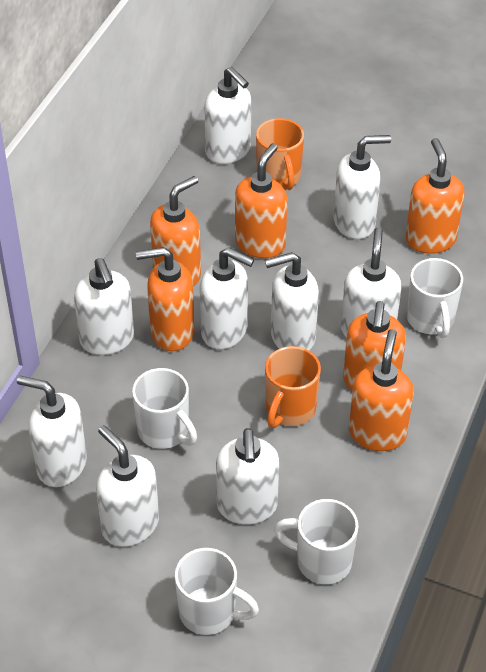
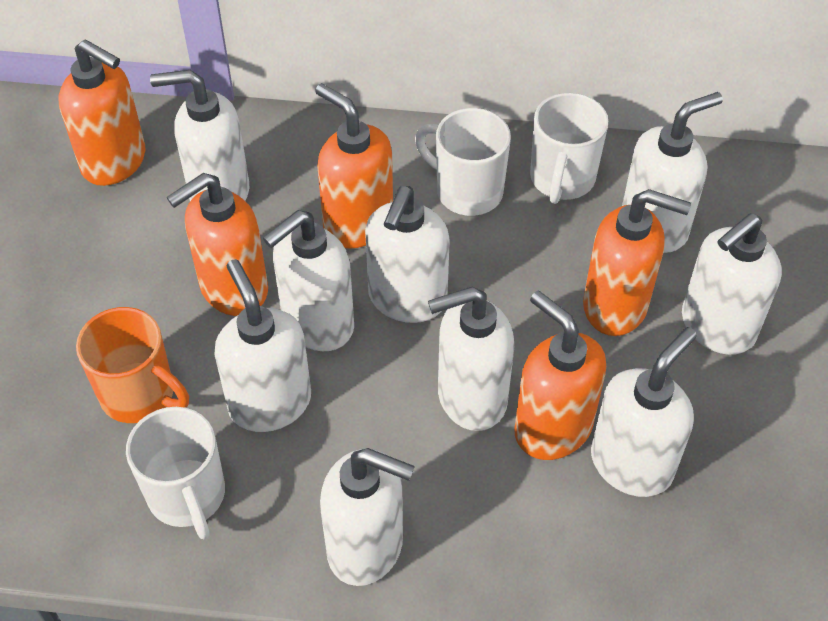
orange mug: [256,118,304,190] [265,346,321,428] = 2 -> [76,307,189,423] = 1
orange soap dispenser: [136,247,195,351] [150,176,201,286] [235,143,287,258] [343,301,406,391] [349,329,414,451] [405,138,465,254] = 6 -> [59,39,145,186] [166,173,268,316] [315,83,393,249] [514,291,606,460] [583,189,691,336] = 5
white mug: [132,368,197,449] [175,548,259,635] [274,499,359,584] [407,258,463,338] = 4 -> [126,407,225,539] [415,108,511,216] [530,93,608,204] = 3

